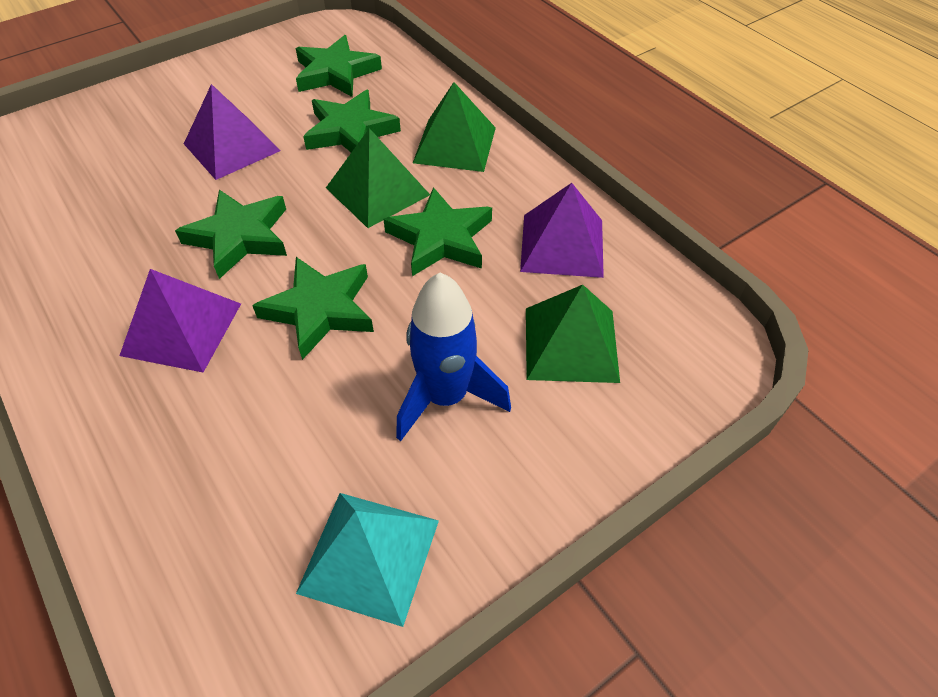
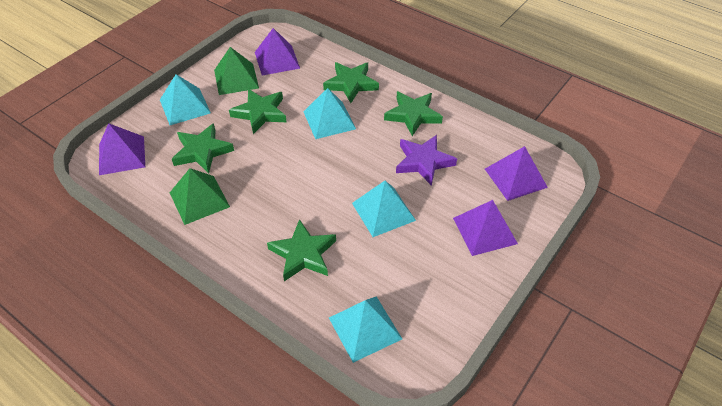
blue rocket: [396,273,511,441] = 1 -> none = 0
green pyramid: [326,128,430,228] [413,82,496,172] [526,285,620,383] = 3 -> [170,168,230,225] [214,47,259,95] = 2
purple pyramid: [119,269,241,372] [184,84,281,180] [520,183,604,278] = 3 -> [99,123,145,175] [255,28,300,76] [453,200,518,256] [485,146,548,201] = 4
purple star: none = 0 -> [396,135,457,186] = 1
turquoise pyramid: [296,493,439,627] = 1 -> [160,74,211,125] [303,88,356,139] [329,296,402,363] [352,181,416,237] = 4

